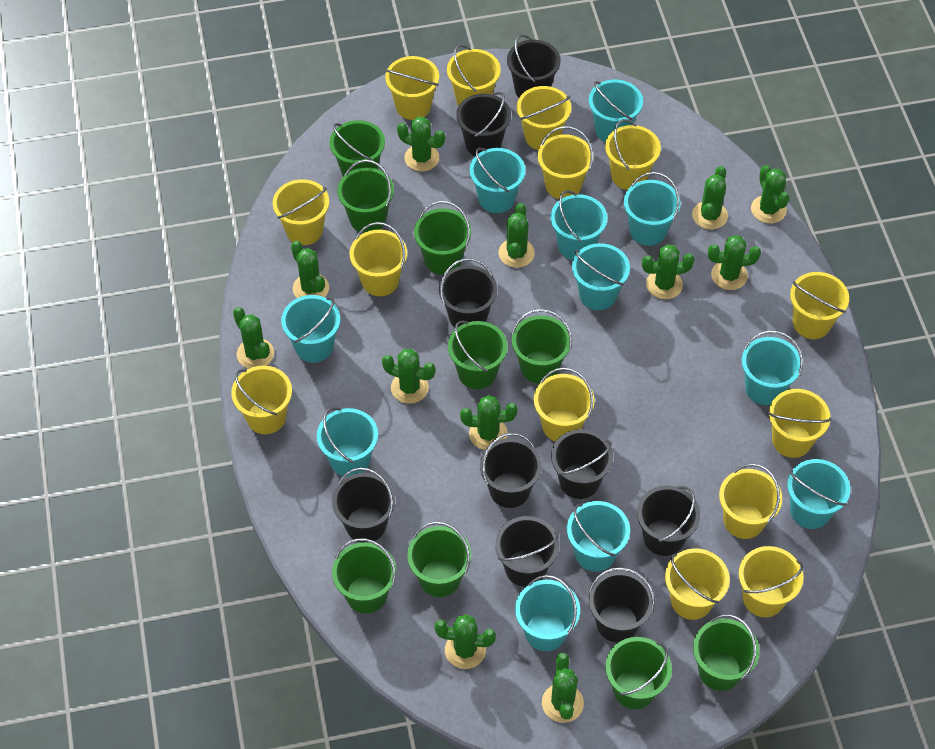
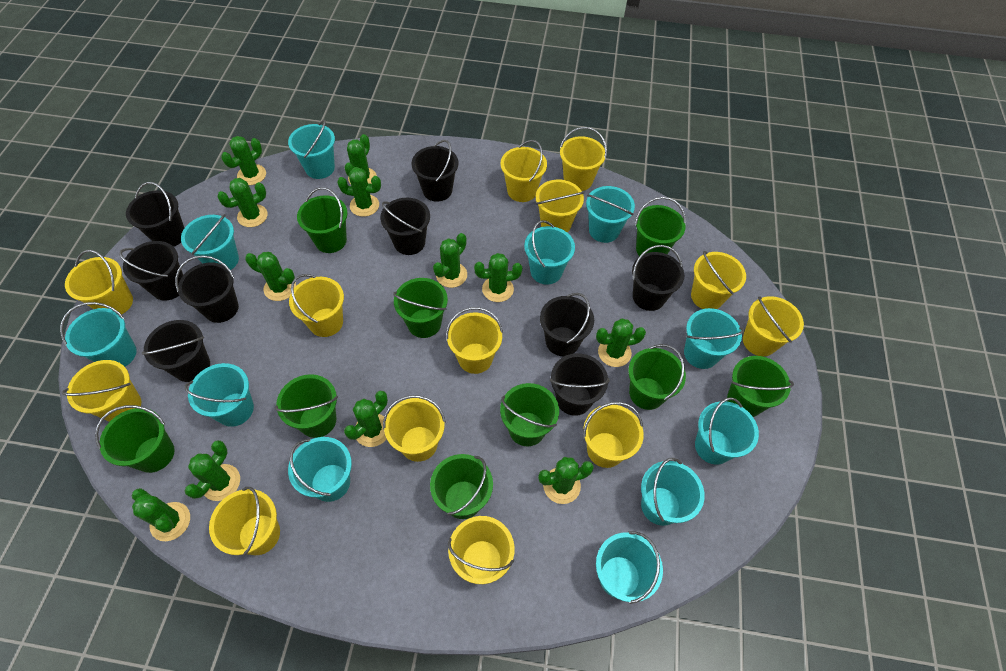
yellow bucket: [231,366,292,434] [273,179,329,245] [350,222,407,296] [385,56,439,120] [447,45,501,106] [517,86,571,150] [534,368,594,442] [538,126,593,199] [605,119,661,190] [665,548,730,620] [719,463,782,539] [739,546,804,617] [768,389,832,458] [790,272,849,339] = 14 -> [62,360,141,422] [65,250,133,315] [209,487,280,556] [289,274,344,337] [383,395,446,462] [446,307,503,374] [448,516,515,584] [501,140,547,202] [536,180,584,232] [560,127,607,191] [583,402,644,468] [691,251,746,309] [743,296,804,356] = 13

